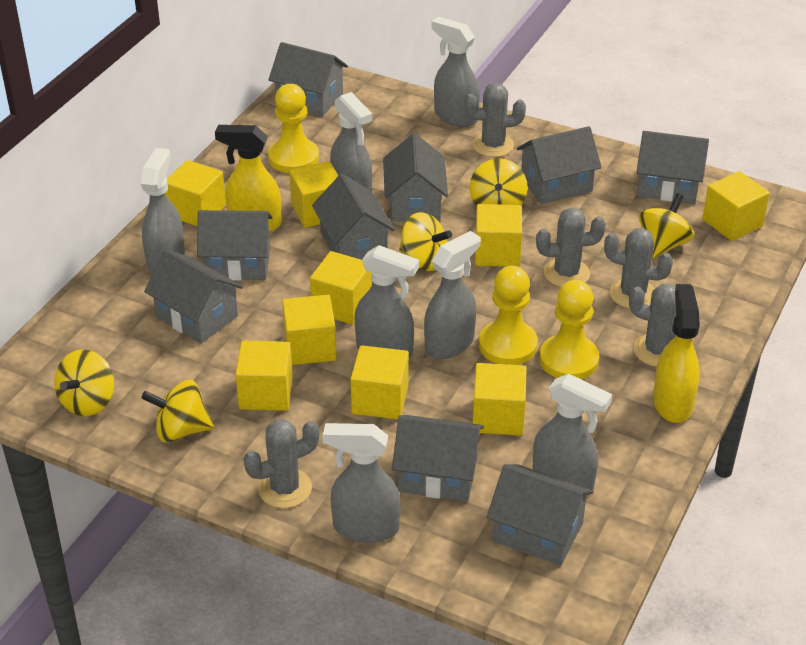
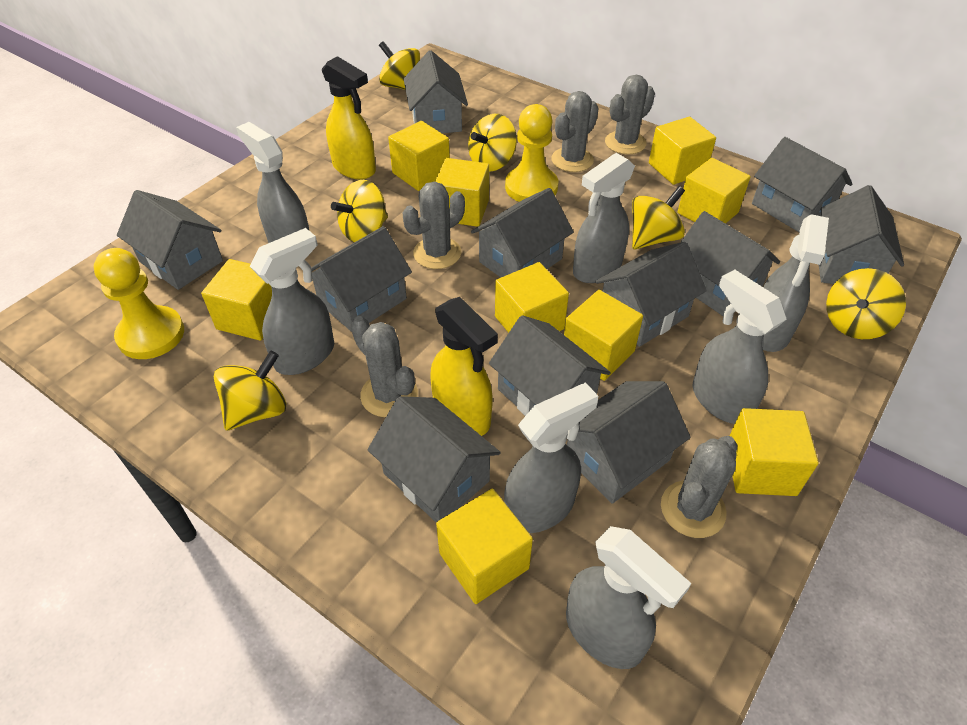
grey house: [144,249,243,343] [197,210,273,281] [269,42,348,116] [312,174,395,260] [383,133,448,222] [392,415,484,502] [487,464,594,566] [517,126,602,204] [636,131,709,204] = 9 -> [117,190,223,290] [311,226,412,332] [368,396,501,523] [404,50,468,133] [471,188,574,278] [489,315,611,416] [567,381,691,504] [595,242,707,347] [680,211,780,316] [752,137,852,232] [817,185,904,284] = 11
yellow pawn: [268,84,319,173] [479,266,538,365] [540,280,599,379] = 3 -> [94,248,184,359] [505,104,558,202] = 2
yellow spinning top: [54,349,114,416] [141,380,214,443] [399,212,452,271] [470,158,528,206] [639,193,694,259] = 5 -> [214,351,286,431] [331,180,388,242] [379,41,420,90] [468,114,517,172] [632,186,685,249] [826,268,906,339] = 6

